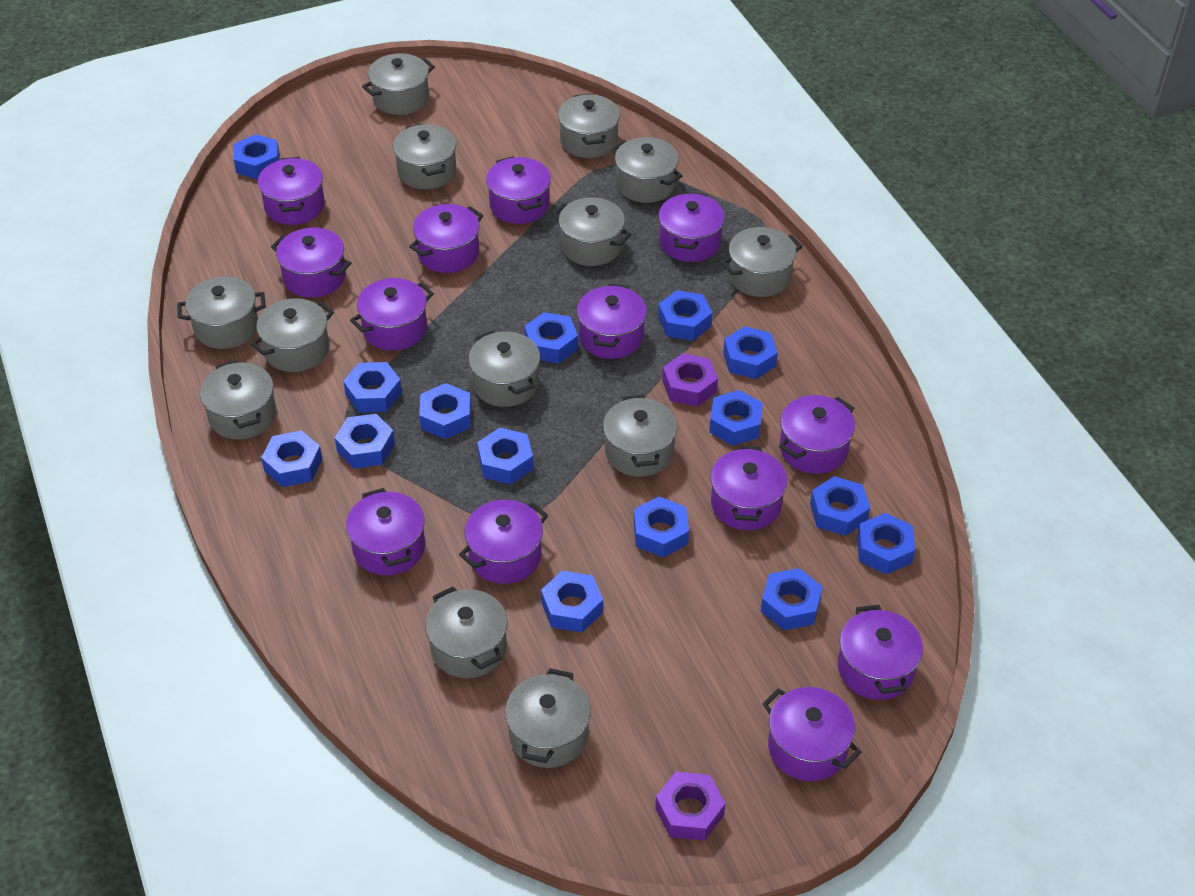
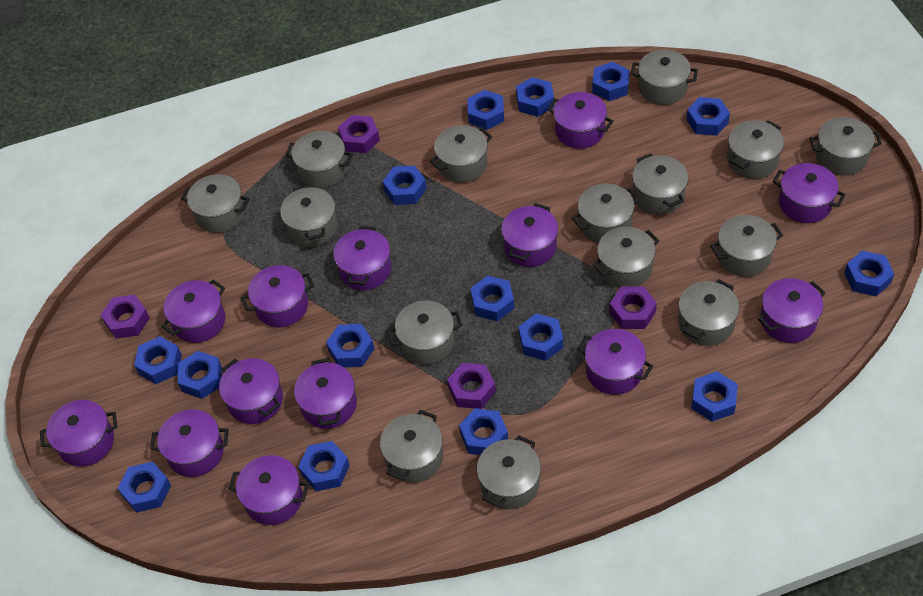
grey pot: [177,276,266,349] [200,360,276,440] [251,298,334,372] [362,53,435,115] [393,123,456,189] [425,586,507,678] [469,330,540,407] [505,668,591,768] [553,197,632,266] [558,94,620,158] [603,395,677,477] [611,137,682,203] [721,227,803,297] = 13 -> [181,174,249,233] [280,185,338,247] [285,131,353,188] [380,410,443,483] [387,301,463,365] [430,125,492,183] [477,435,541,509] [572,184,640,243] [593,227,660,288] [631,50,698,105] [632,154,688,215] [678,279,739,346] [710,215,783,277] [727,120,784,179] [809,117,882,176] = 15
purple nut: [655,772,726,841] [663,353,718,407] = 2 -> [101,295,150,339] [338,115,380,153] [447,363,496,409] [609,286,657,329] = 4

